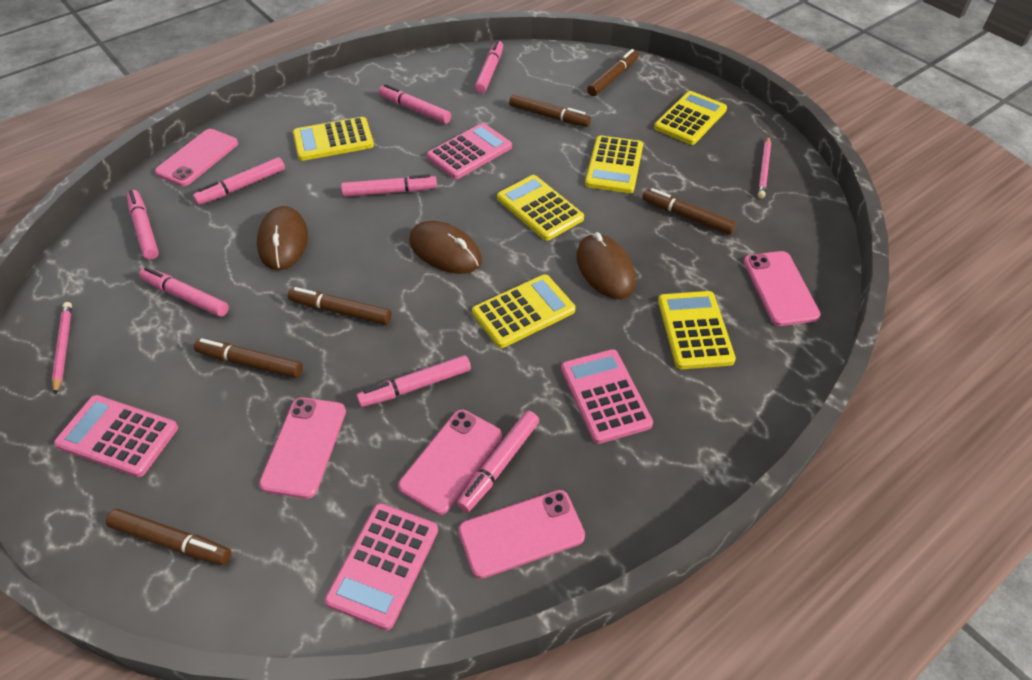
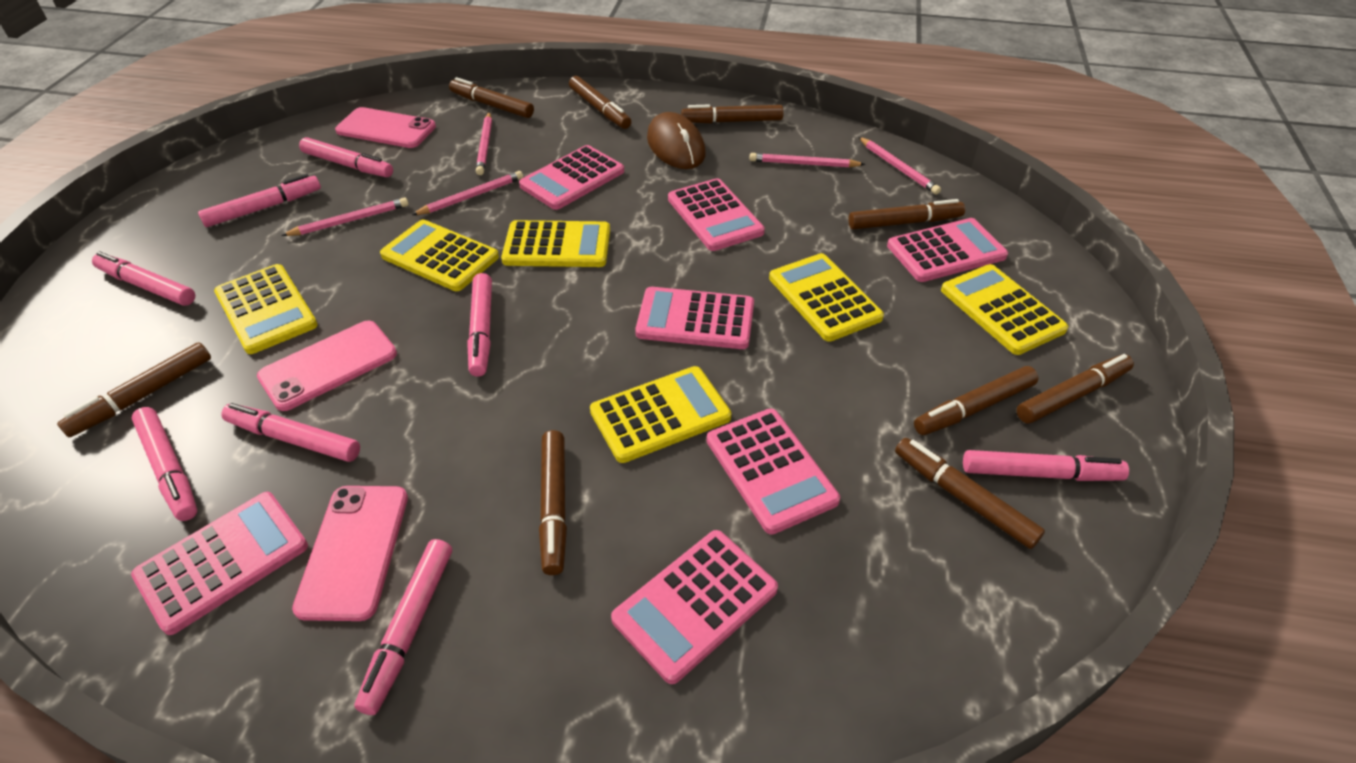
brown marker: [106,509,231,565] [194,338,303,378] [288,287,392,325] [509,94,591,127] [587,49,639,96] [642,188,736,235] = 6 -> [57,342,211,437] [449,77,534,118] [539,430,567,575] [569,76,631,129] [681,105,783,123] [848,199,965,229] [895,438,1045,549] [914,366,1039,435] [1017,354,1134,424] = 9
brown mouse: [257,206,308,270] [409,221,482,274] [577,232,636,299] = 3 -> [647,112,706,169] = 1
pink calculator: [54,395,178,477] [325,503,438,630] [427,123,512,179] [561,349,653,444] = 4 -> [131,492,308,635] [519,145,624,210] [611,530,778,684] [635,287,754,349] [668,178,765,251] [707,409,840,534] [887,218,1008,282] = 7
pink pencil: [52,302,72,395] [758,136,771,198] = 2 -> [281,197,409,236] [412,171,523,215] [476,112,492,175] [750,153,866,168] [859,137,941,194] = 5
pink phone: [155,129,238,186] [259,397,346,499] [398,410,502,515] [458,490,585,579] [744,251,821,326] = 5 -> [257,321,397,411] [292,486,408,621] [335,107,436,148] = 3

